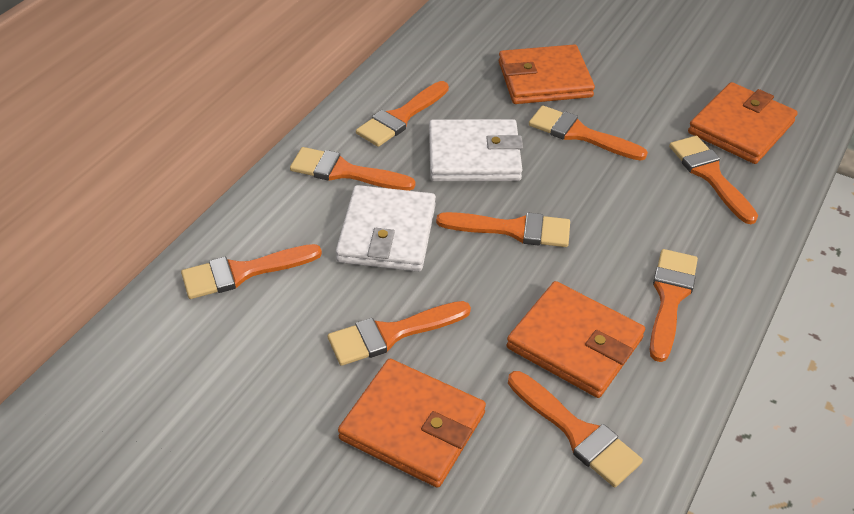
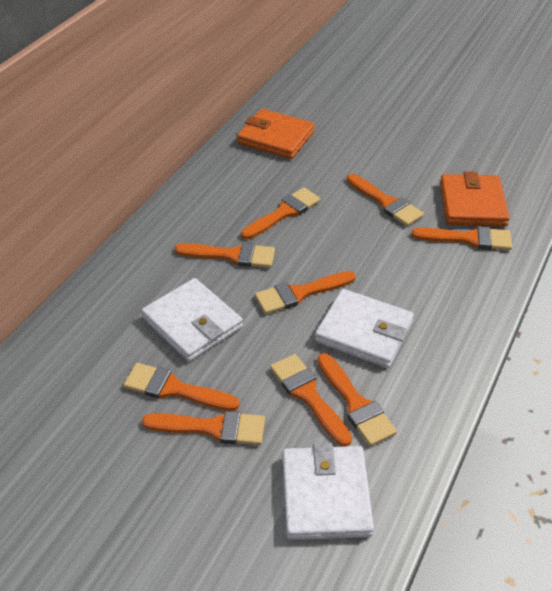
orange wallet: [338,359,486,488] [499,44,595,104] [507,281,645,398] [688,82,798,164] = 4 -> [237,109,315,159] [440,171,510,226] = 2
white wallet: [336,185,436,272] [429,119,523,181] = 2 -> [141,278,243,362] [282,442,374,540] [315,289,414,368] = 3

